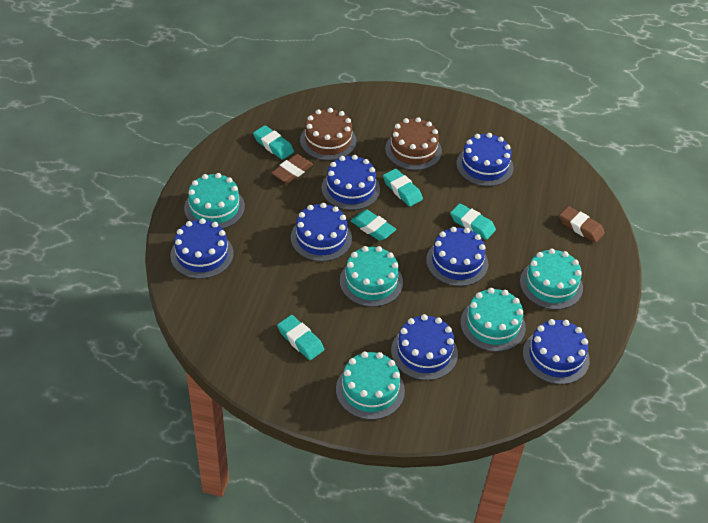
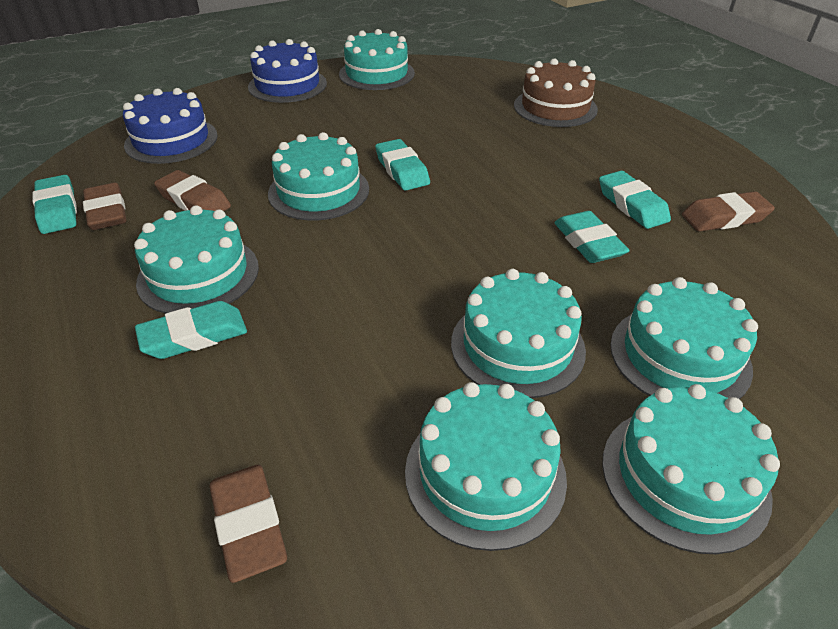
blue cake: [170,218,234,279] [291,203,352,262] [321,155,380,210] [391,314,458,380] [426,227,488,286] [456,133,514,186] [523,319,590,384] = 7 -> [123,88,218,164] [248,39,327,103] = 2
brown cake: [300,108,356,161] [385,117,442,170] = 2 -> [514,58,598,127] = 1
brown eraser: [271,154,313,183] [559,206,605,243] = 2 -> [83,183,126,230] [154,170,231,211] [209,465,287,583] [682,191,775,232] = 4
turquoise cake: [184,173,245,229] [336,351,405,420] [340,246,403,307] [460,288,526,352] [520,248,583,310] = 5 -> [134,205,259,313] [268,132,369,220] [339,29,415,90] [405,382,567,551] [451,269,586,398] [602,384,780,554] [610,277,758,399] = 7

